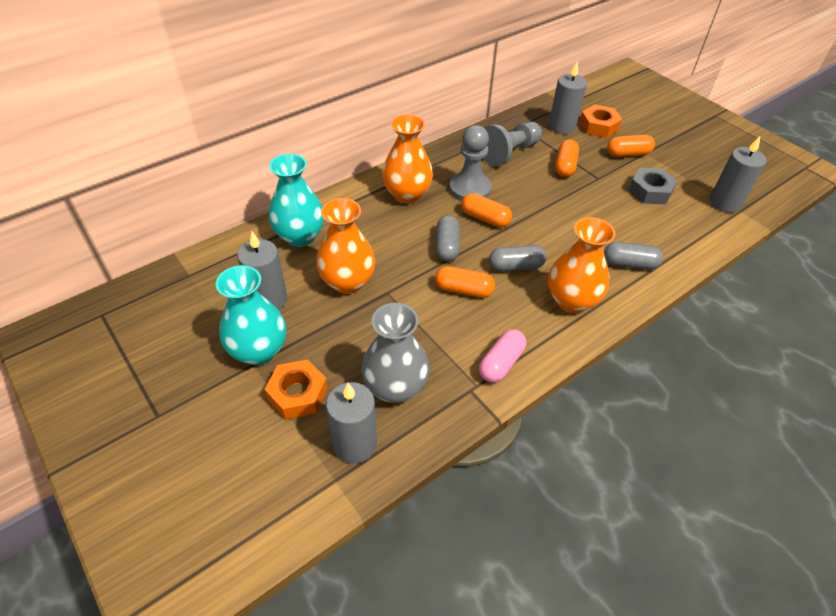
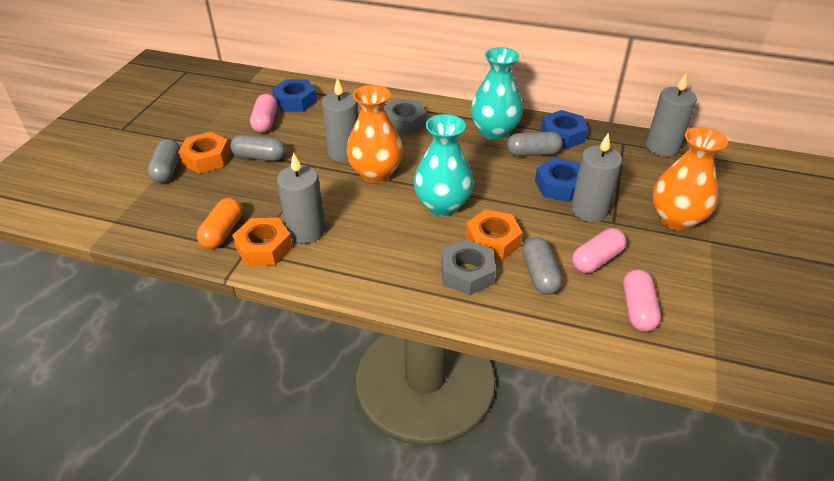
blue nut: none = 0 -> [272,79,317,112] [535,158,580,202] [541,110,588,149] = 3
grey capsule: [436,215,460,262] [489,245,547,272] [604,242,663,270] = 3 -> [147,139,180,183] [230,135,286,161] [507,132,563,156] [523,238,562,295] = 4
grey nut: [628,168,677,205] = 1 -> [383,98,427,135] [441,239,496,296] = 2
grey pawn: [449,125,491,201] [483,122,542,167] = 2 -> none = 0
grey vase: [361,303,430,403] = 1 -> none = 0
orange capsule: [435,266,495,298] [461,193,512,228] [555,139,579,177] [607,135,655,157] = 4 -> [197,198,242,249] = 1
orange nut: [264,360,328,419] [579,105,622,138] = 2 -> [178,132,231,174] [232,218,293,266] [465,210,523,260] = 3
orange vase: [316,198,376,294] [382,114,433,204] [548,217,615,313] = 3 -> [346,85,403,183] [652,127,728,231] = 2
pink capsule: [479,329,526,383] = 1 -> [250,94,277,133] [572,228,627,273] [623,269,661,332] = 3

